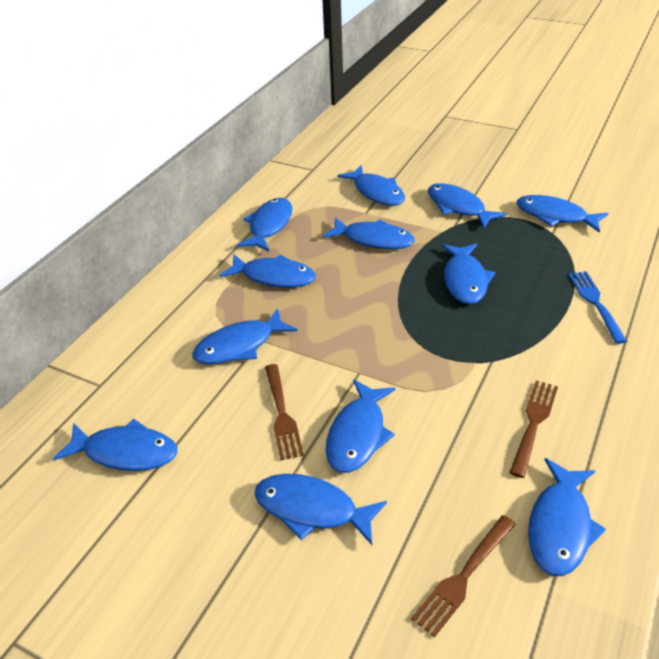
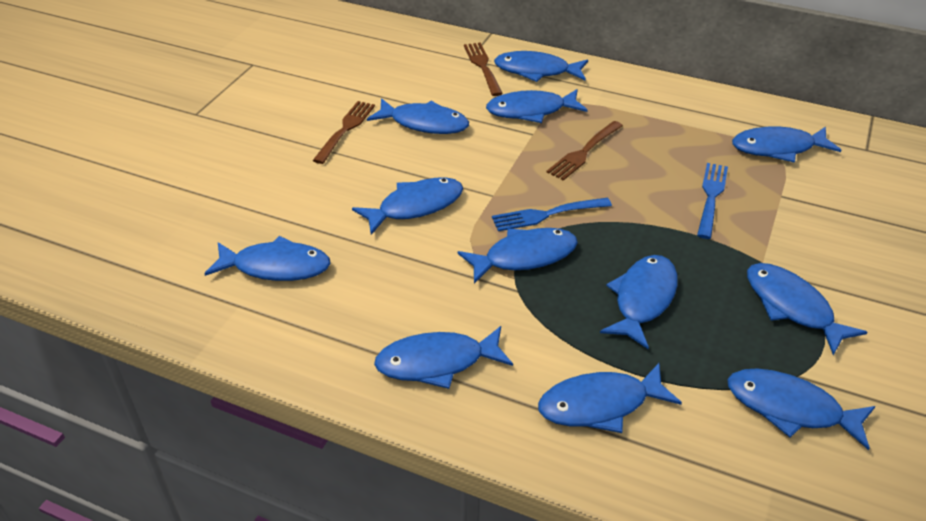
blue fork: [568,271,627,344] = 1 -> [492,197,612,231] [697,163,728,239] = 2

